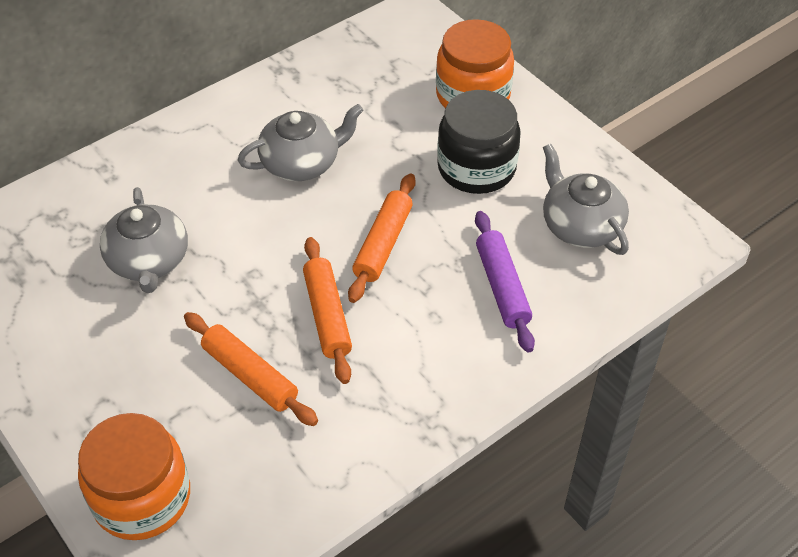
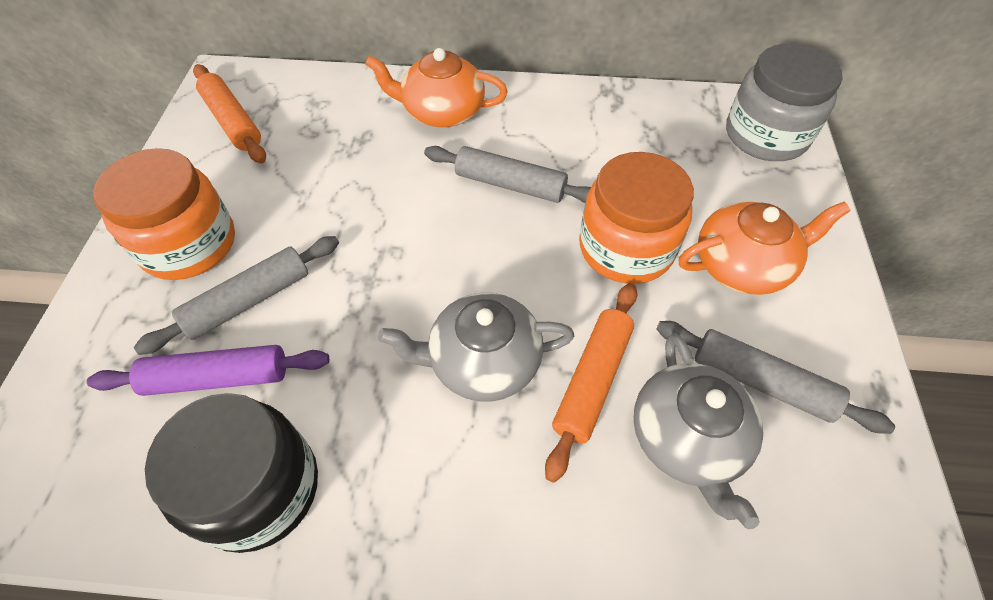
grey jar: none = 0 -> [726,44,843,161] = 1
grey rolling pin: none = 0 -> [134,236,339,355] [424,146,591,203] [656,321,895,434] = 3
grey teapot: [100,187,188,293] [238,104,364,181] [543,144,629,255] = 3 -> [378,293,574,402] [633,333,763,529] = 2
orange rolling pin: [184,312,318,426] [303,237,352,384] [348,173,416,303] = 3 -> [193,64,266,163] [545,283,637,483] = 2
orange teapot: none = 0 -> [365,48,508,127] [679,201,851,295] = 2

